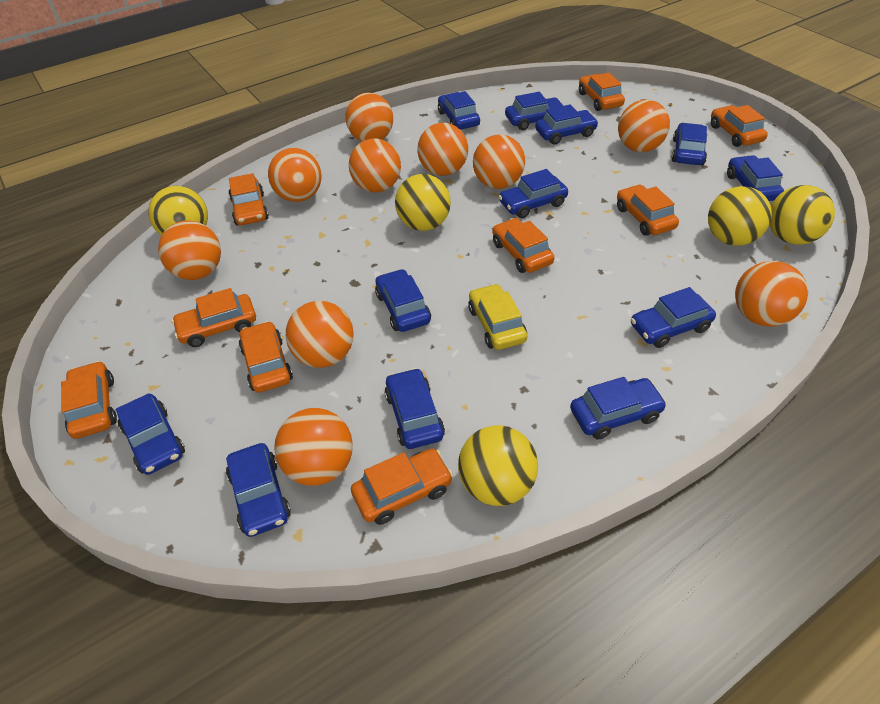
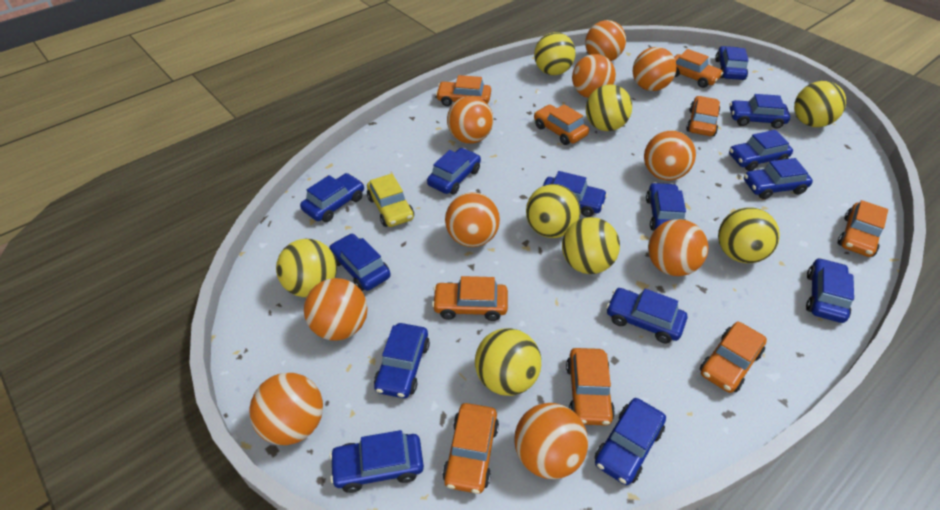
blue car: [116,393,185,475] [226,443,291,537] [375,269,431,332] [385,368,445,449] [438,91,480,130] [498,169,568,218] [505,92,563,130] [535,104,599,144] [570,377,667,440] [631,287,716,348] [671,123,707,165] [727,155,784,201] = 12 -> [300,173,364,222] [329,234,391,291] [329,430,424,493] [374,323,430,398] [427,148,481,195] [543,171,607,217] [595,398,666,485] [606,288,687,343] [646,183,686,231] [715,46,749,80] [729,130,793,171] [730,94,790,129] [744,158,813,199] [806,258,854,323] = 14
yellow ball: [148,186,208,236] [395,174,451,231] [458,425,538,506] [708,186,772,246] [770,185,835,245] = 5 -> [276,239,337,297] [475,328,541,396] [526,184,580,238] [534,32,576,75] [562,217,620,274] [586,85,632,131] [718,207,780,263] [794,81,846,127] = 8

